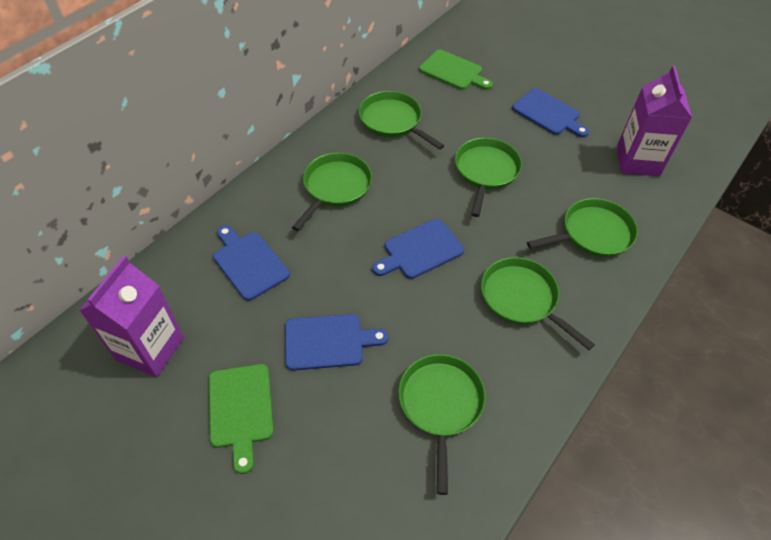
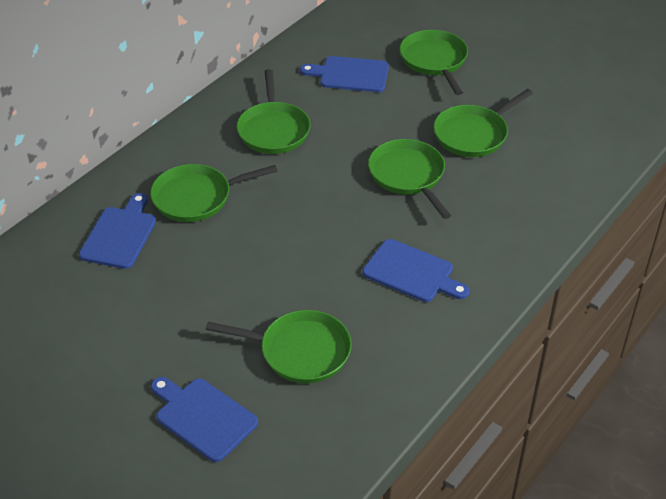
green cutting board: [209,364,274,474] [419,49,493,90] = 2 -> none = 0
purple carton: [79,256,184,377] [617,66,692,176] = 2 -> none = 0

